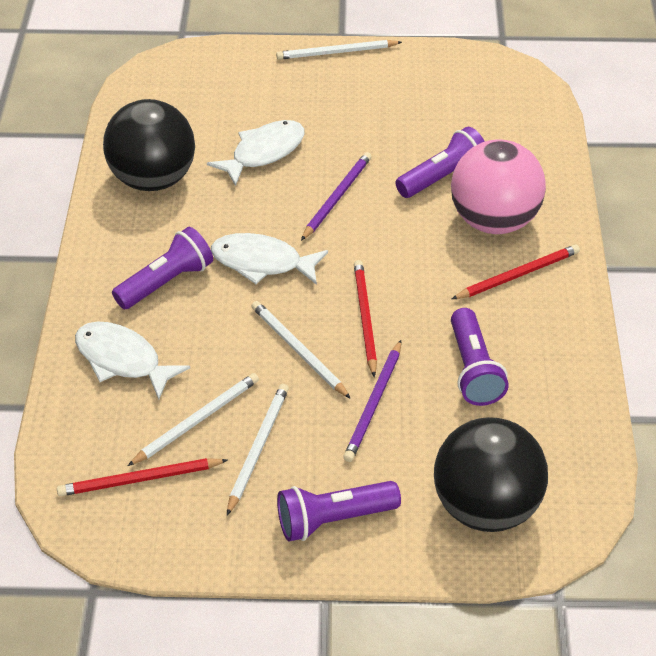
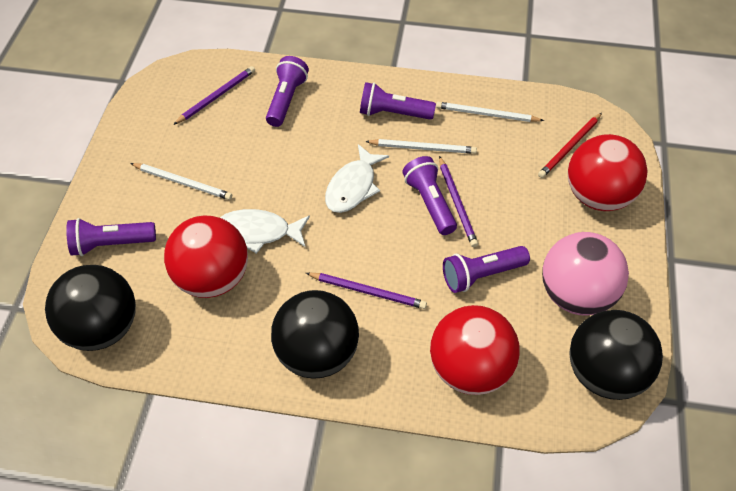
black ball: [103,99,195,191] [434,417,548,532] = 2 -> [45,265,136,351] [271,290,359,379] [569,310,663,400] = 3
purple flashlight: [112,227,213,309] [277,481,401,541] [395,127,485,198] [451,308,509,406] = 4 -> [66,218,156,256] [266,56,309,127] [360,82,436,120] [402,156,457,235] [443,246,530,293] = 5
purple pencil: [301,152,372,241] [343,340,401,462] = 2 -> [173,66,255,125] [306,273,427,309] [439,156,478,247] = 3
red ball: none = 0 -> [164,216,248,298] [430,305,520,395] [568,134,648,211] = 3
red pencil: [57,458,228,496] [354,260,377,377] [452,244,580,299] = 3 -> [538,113,602,178] = 1
white fish: [75,321,190,400] [207,120,305,186] [211,233,328,285] = 3 -> [220,209,310,254] [325,144,389,213] = 2
white pencil: [128,373,259,466] [227,384,289,515] [252,301,351,399] [276,40,402,60] = 4 -> [130,163,232,200] [365,139,477,154] [436,102,544,122] = 3

